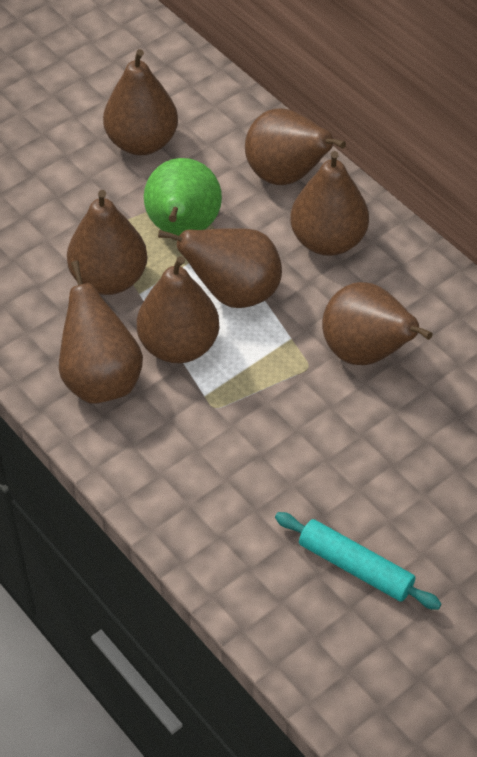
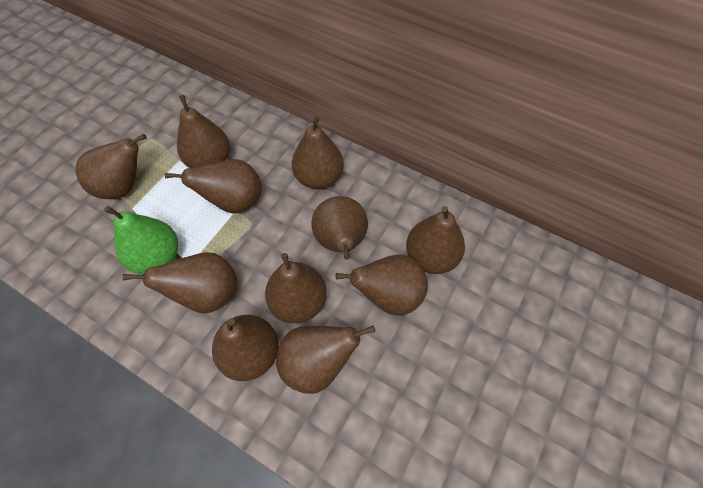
brown pear: [59,260,143,404] [67,190,147,295] [103,49,178,155] [137,256,219,363] [158,228,282,308] [245,108,346,185] [290,151,369,256] [322,282,433,365] = 8 -> [76,134,147,199] [123,252,237,313] [165,159,262,214] [177,95,230,168] [212,315,279,381] [265,253,327,323] [276,326,375,394] [292,115,344,189] [311,196,368,260] [336,254,428,316] [406,206,465,274] = 11
turquoise rolling pin: [275,512,441,610] = 1 -> none = 0

